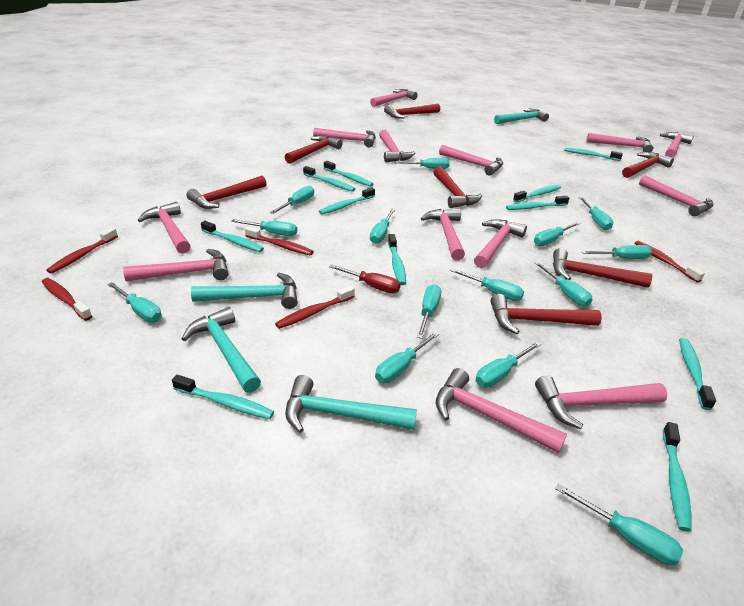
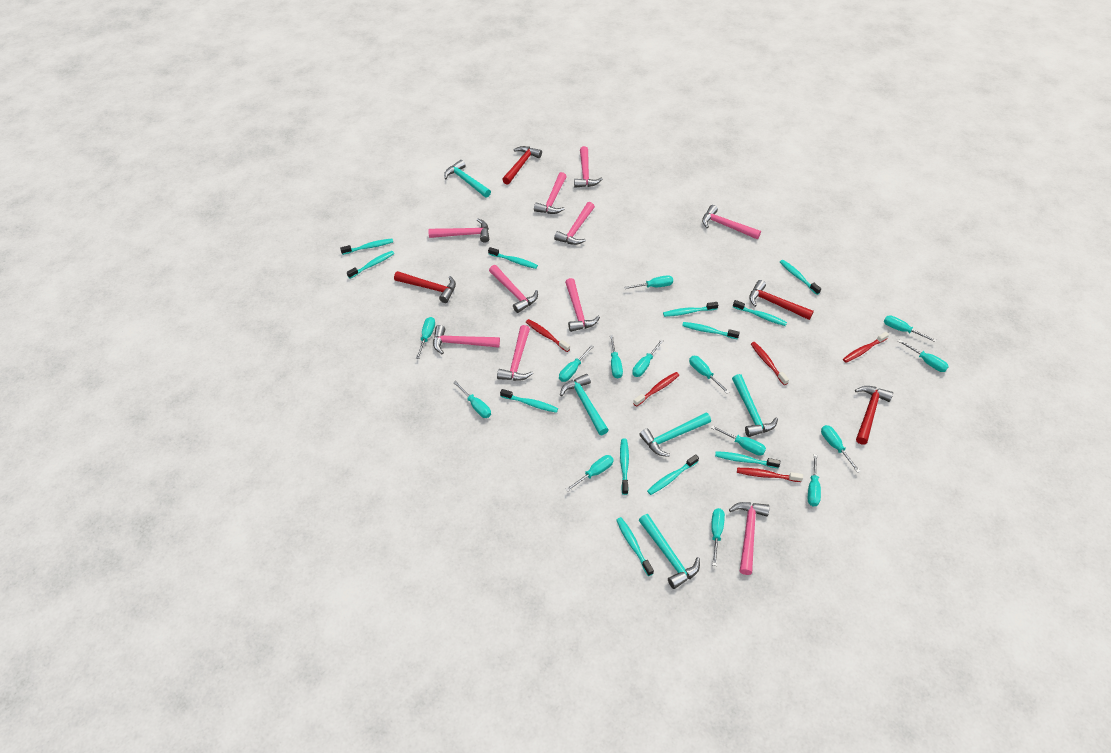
pink hammer: [123,249,229,281] [138,202,191,254] [313,128,376,147] [370,89,418,107] [379,130,415,162] [421,208,465,260] [436,368,567,453] [439,145,503,176] [474,219,527,268] [535,375,667,429] [586,133,653,152] [639,175,714,216] [660,132,694,158] = 13 -> [428,219,489,243] [433,325,500,354] [489,265,538,313] [497,325,533,381] [534,172,567,214] [554,202,595,245] [565,278,600,332] [574,146,602,188] [702,205,761,239] [729,502,770,575] = 10
red hammer: [186,176,267,209] [285,135,342,164] [384,104,440,119] [434,167,482,208] [490,294,602,334] [553,248,652,288] [622,152,674,178] = 7 -> [394,271,456,303] [502,146,542,185] [749,280,814,320] [855,386,893,445] = 4
red screwdriver: [329,264,400,293] = 1 -> none = 0
turquoise hammer: [182,307,261,393] [191,273,298,309] [285,375,417,433] [494,109,549,124] = 4 -> [444,160,491,198] [560,374,608,435] [639,413,711,457] [639,514,700,589] [732,374,778,437] = 5
turquoise toothbrush: [172,375,274,419] [201,221,264,252] [303,166,355,192] [319,187,375,215] [324,161,373,187] [388,234,406,285] [506,196,569,210] [513,185,561,203] [564,148,623,161] [663,422,692,532] [679,338,716,410] = 11 -> [340,239,393,255] [347,251,394,279] [488,247,538,269] [500,389,558,413] [616,517,654,576] [620,439,629,495] [647,454,699,495] [663,302,718,317] [682,322,740,339] [715,451,780,468] [733,300,787,326] [780,260,821,295] = 12

